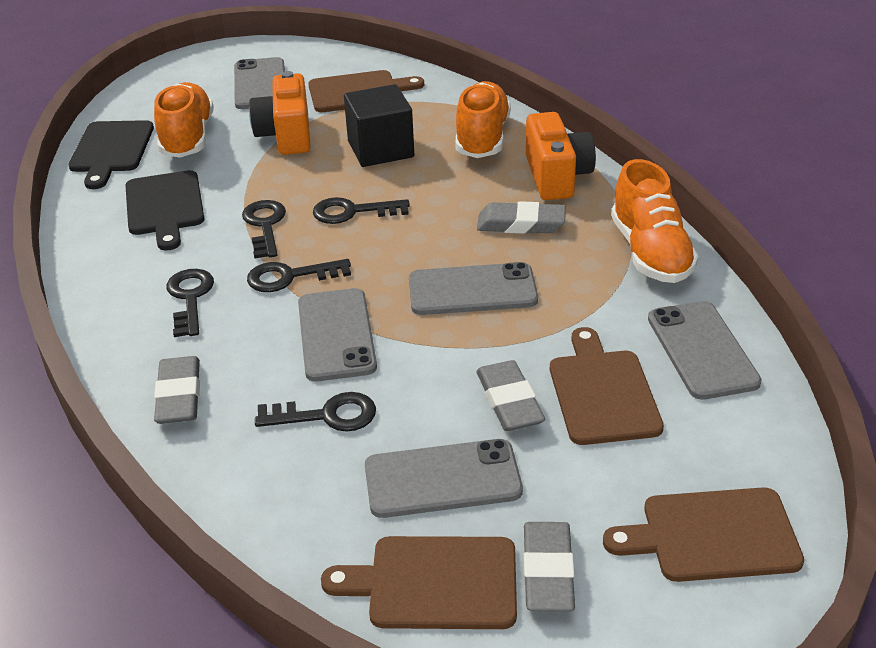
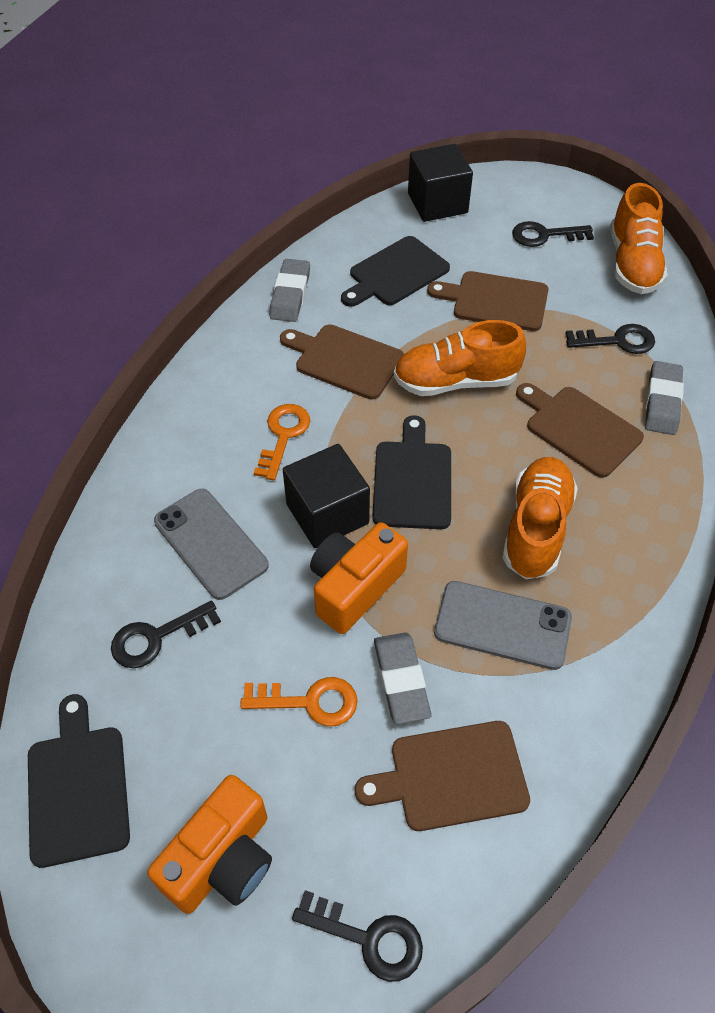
black cube: [344,84,414,167] = 1 -> [283,444,370,548] [408,144,473,222] = 2
black cutting board: [69,120,154,189] [125,170,204,251] = 2 -> [28,694,130,868] [341,236,450,307] [372,415,451,529] = 3
black key: [166,269,214,337] [242,200,286,259] [247,259,351,292] [255,392,376,432] [313,197,410,224] = 5 -> [111,601,221,668] [292,890,423,982] [512,221,594,247] [565,324,655,354] = 4
grey eraser: [154,356,200,424] [476,360,545,431] [477,201,566,234] [523,522,575,611] = 4 -> [270,259,310,322] [374,633,431,724] [645,361,684,435] = 3
grey phone: [234,57,285,109] [298,288,377,382] [365,439,523,518] [409,262,538,315] [648,301,762,400] = 5 -> [154,489,269,600] [434,581,572,670] = 2
orange key: none = 0 -> [240,677,358,726] [254,404,310,480] = 2

